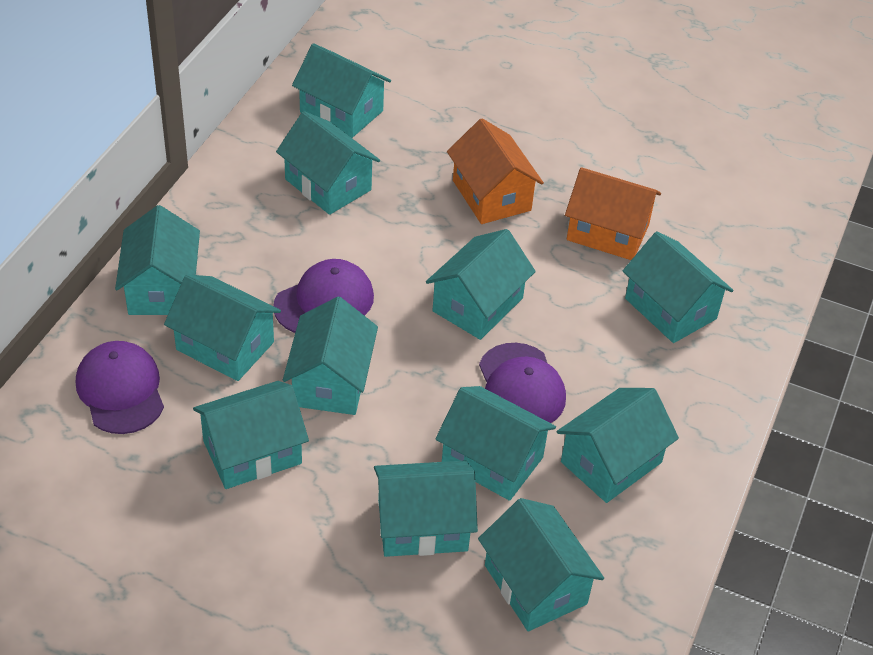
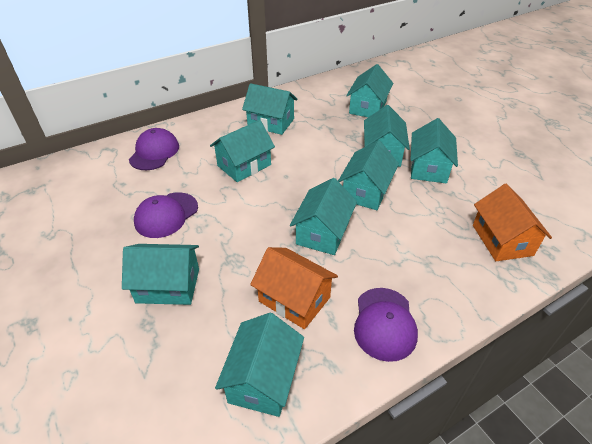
turquoise house: [115,205,200,315] [164,274,281,381] [193,381,309,489] [276,111,380,215] [283,297,378,415] [292,43,391,138] [374,460,478,557] [426,229,536,340] [435,386,556,501] [478,498,604,631] [557,388,679,503] [623,231,733,343] = 12 -> [122,244,199,305] [210,120,275,182] [215,313,304,417] [242,83,298,135] [290,178,357,255] [338,140,399,210] [346,64,393,117] [364,105,410,167] [410,118,458,183] = 9

